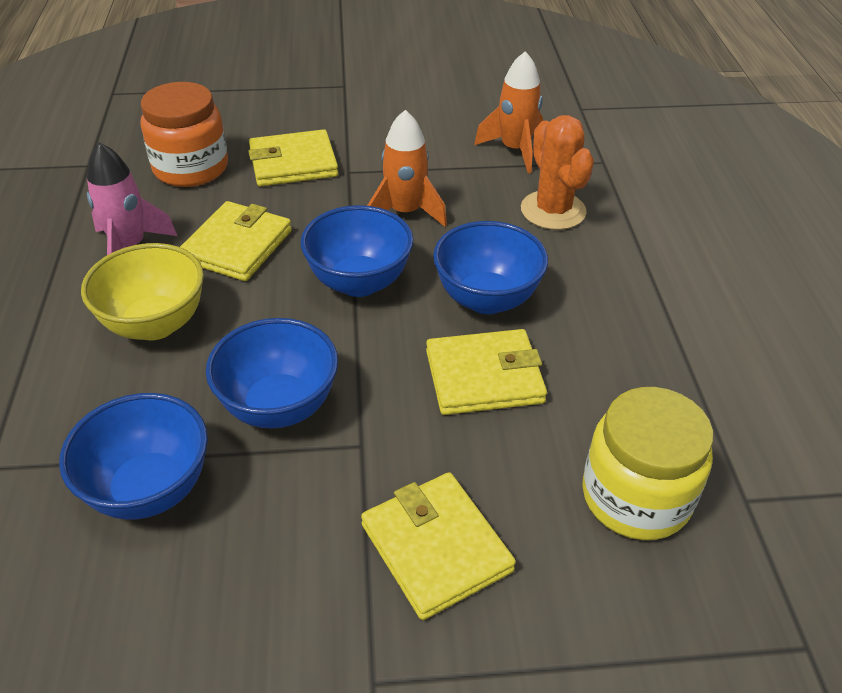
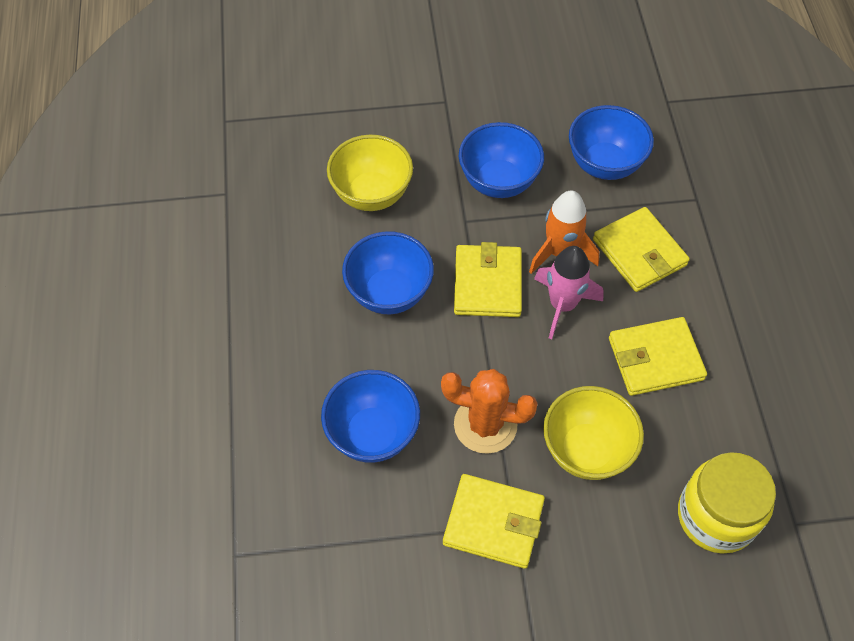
orange jar: [141,82,228,187] = 1 -> none = 0
orange rocket: [367,110,447,227] [474,51,543,173] = 2 -> [529,191,599,274] = 1
yellow bowl: [81,243,204,340] = 1 -> [327,135,413,211] [543,386,644,480] = 2

